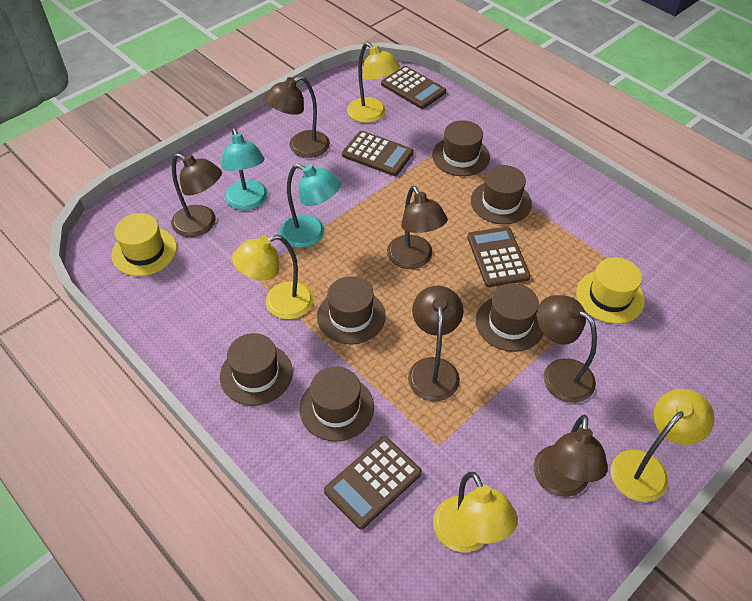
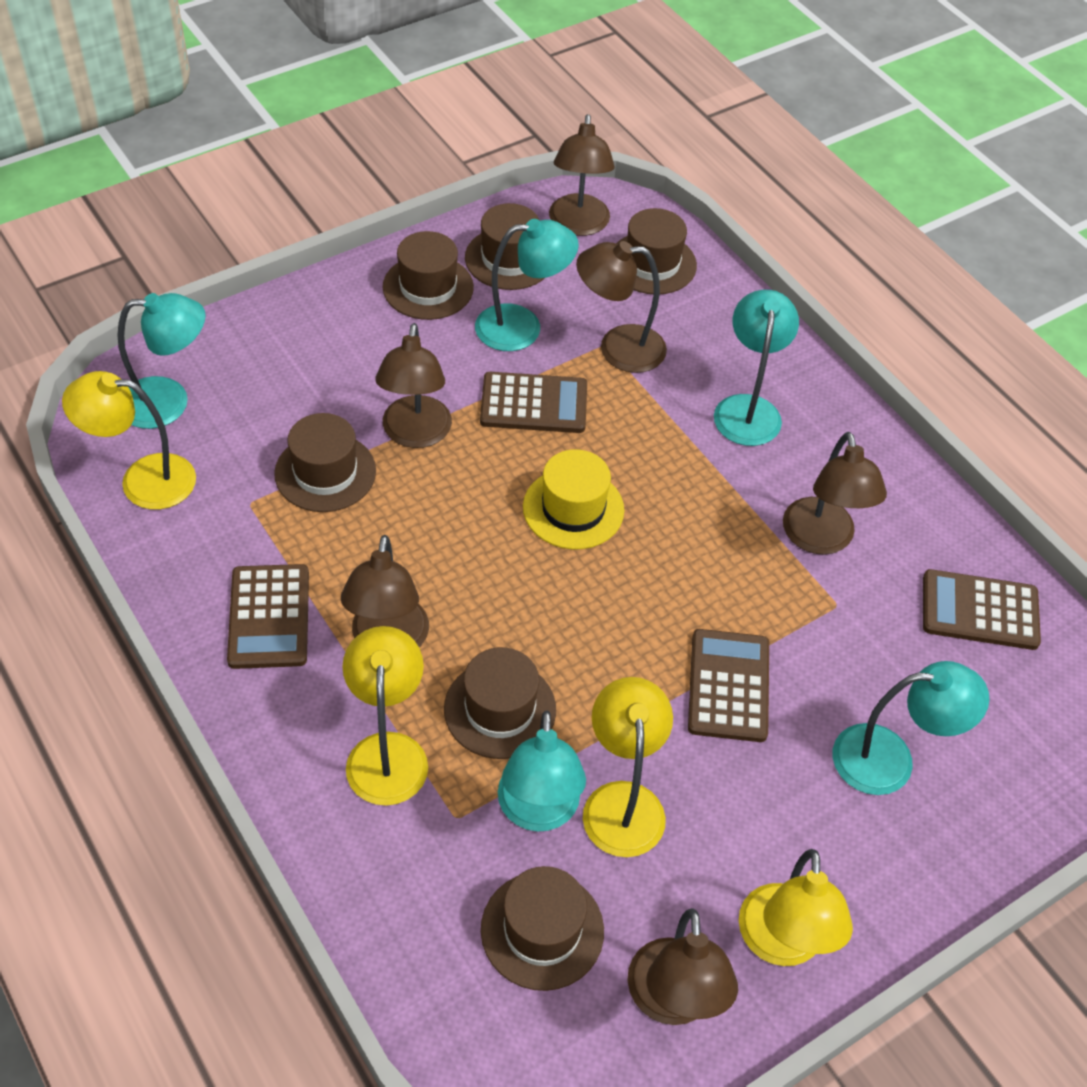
turquoise lamp: [221,128,268,210] [280,164,341,248] = 2 -> [118,293,206,429] [475,219,579,351] [498,711,586,832] [714,290,799,446] [833,661,989,795] = 5
yellow hat: [112,213,177,276] [576,257,645,324] = 2 -> [523,449,624,550] = 1

